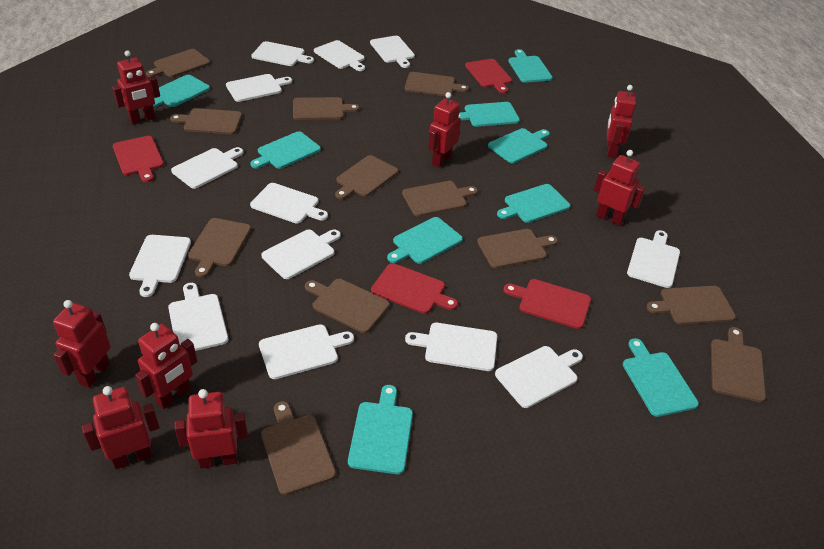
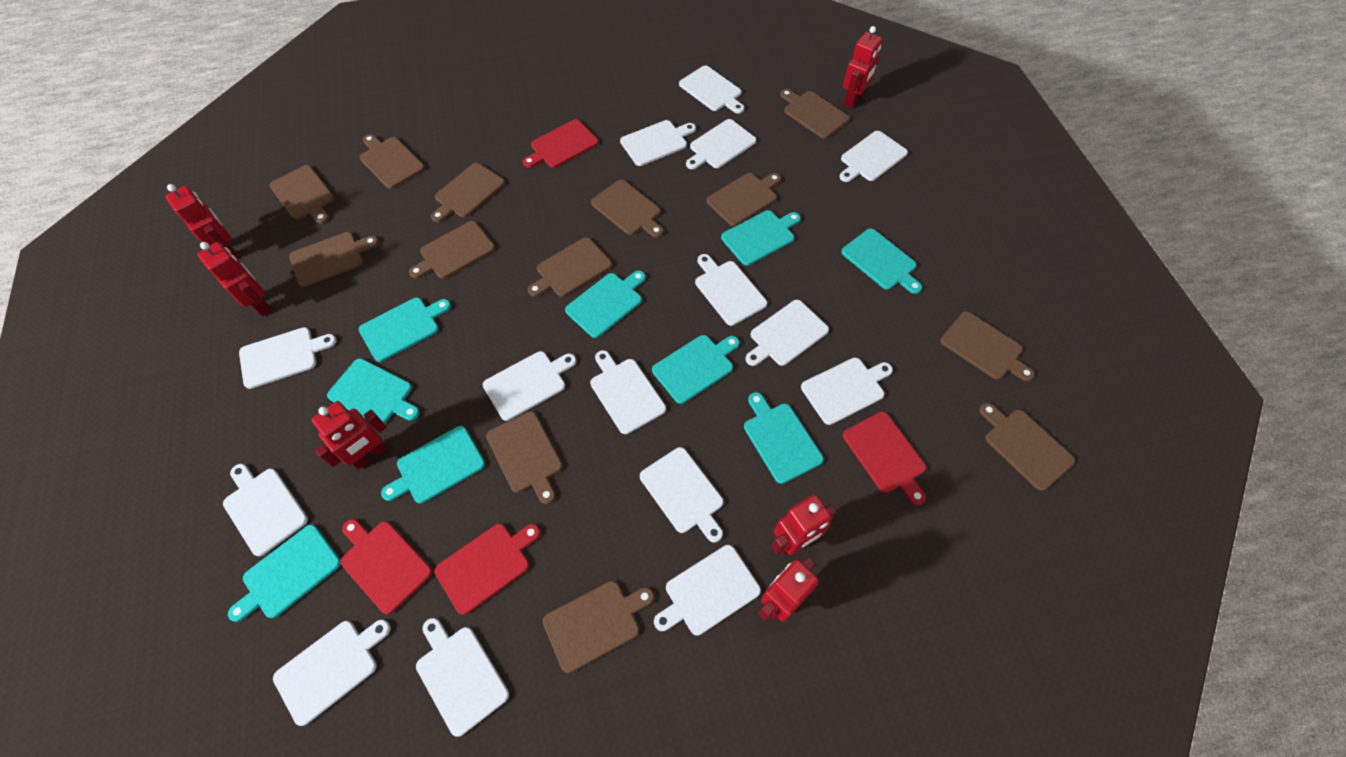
brown cutting board: [146,49,210,77] [170,108,242,135] [188,218,251,278] [261,401,336,495] [293,97,360,120] [305,279,390,333] [335,155,398,199] [402,181,478,217] [405,72,469,96] [477,229,558,268] [646,286,736,325] [711,327,766,403] = 12 -> [269,165,334,224] [289,232,379,287] [360,134,425,189] [409,221,495,279] [431,163,505,222] [486,411,562,504] [528,237,612,297] [543,581,654,673] [591,180,663,238] [707,173,781,226] [780,89,850,139] [940,311,1035,381] [979,403,1075,491] = 13
red robot: [53,300,111,388] [82,386,160,469] [112,51,160,125] [135,323,197,409] [174,389,248,469] [428,92,461,168] [594,150,645,226] [607,85,636,158] = 8 -> [166,184,239,258] [197,242,272,316] [312,401,387,470] [758,557,819,622] [772,494,837,555] [843,26,883,109] = 6
white cutting board: [129,235,191,297] [168,283,228,351] [171,147,243,189] [226,74,292,102] [250,183,328,224] [251,41,314,66] [259,324,354,379] [261,230,341,279] [314,40,365,71] [370,36,415,68] [405,323,497,371] [495,346,583,408] [627,230,680,288] = 13 -> [223,464,308,556] [239,327,336,389] [273,620,391,726] [416,618,509,737] [483,351,576,421] [590,350,666,434] [620,120,696,166] [640,447,723,542] [654,545,761,636] [679,65,744,114] [686,119,756,169] [695,254,767,326] [745,300,829,366] [801,358,893,425] [840,131,908,182] = 15

